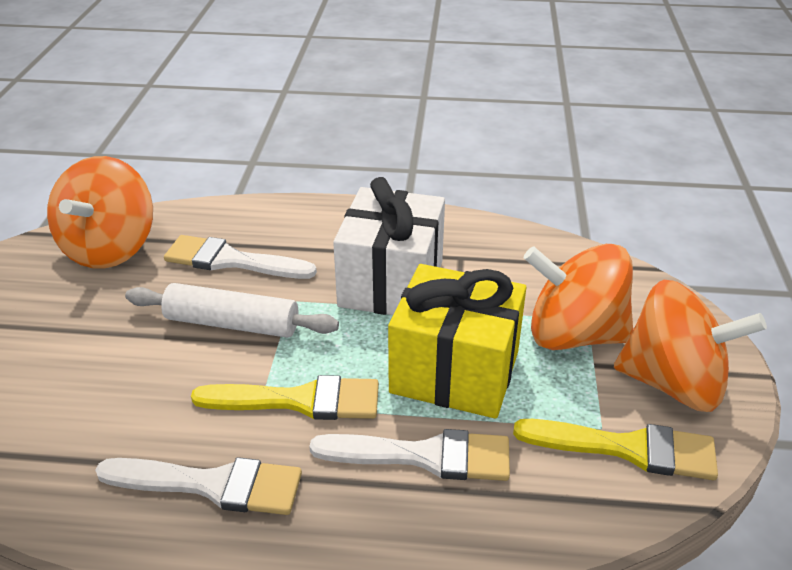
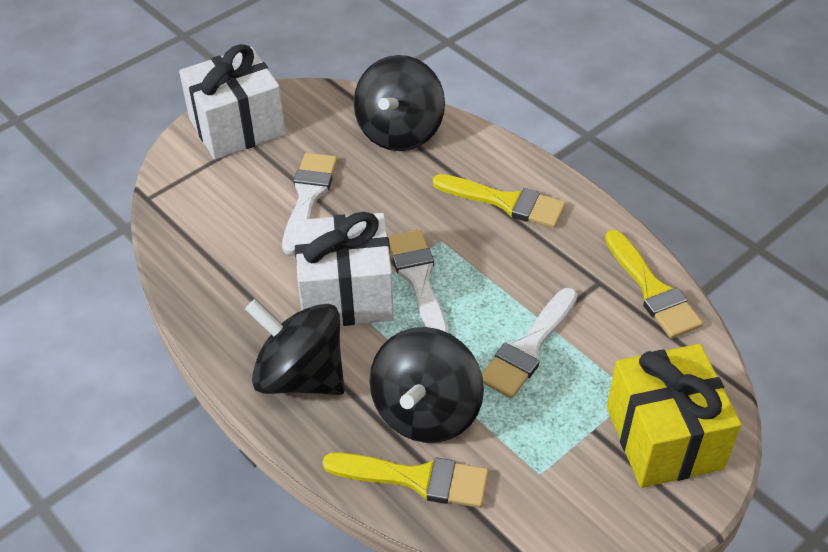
black spinning top: none = 0 -> [245,299,345,395] [354,55,445,151] [369,327,484,443] = 3
orange spinning top: [47,156,153,269] [524,244,633,350] [614,280,767,412] = 3 -> none = 0
white gift: [333,177,445,315] = 1 -> [179,44,286,160] [294,212,394,326] = 2
white rolling pin: [125,283,339,338] = 1 -> none = 0
yellow brush: [191,375,379,420] [513,419,718,480] = 2 -> [322,452,489,508] [433,174,566,228] [605,230,703,338] = 3

